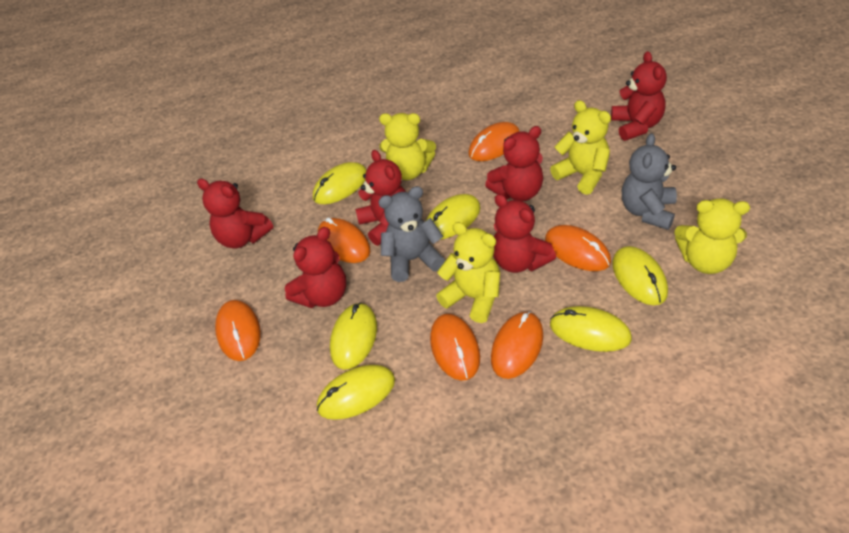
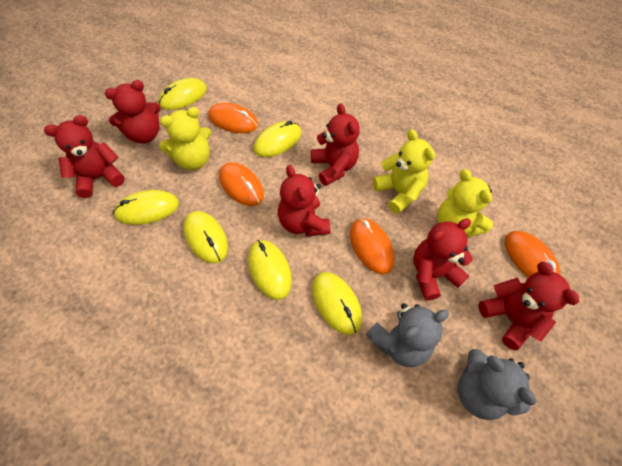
orange mouse: [215,300,261,361] [318,217,370,263] [430,314,480,381] [468,122,520,161] [491,312,543,379] [545,225,611,271] = 6 -> [208,103,258,133] [219,162,264,206] [350,218,395,274] [505,231,560,278] = 4
yellow teddy bear: [379,113,436,180] [436,222,500,323] [550,100,611,195] [675,199,750,274] = 4 -> [159,107,211,170] [373,129,435,214] [438,169,493,237] = 3

